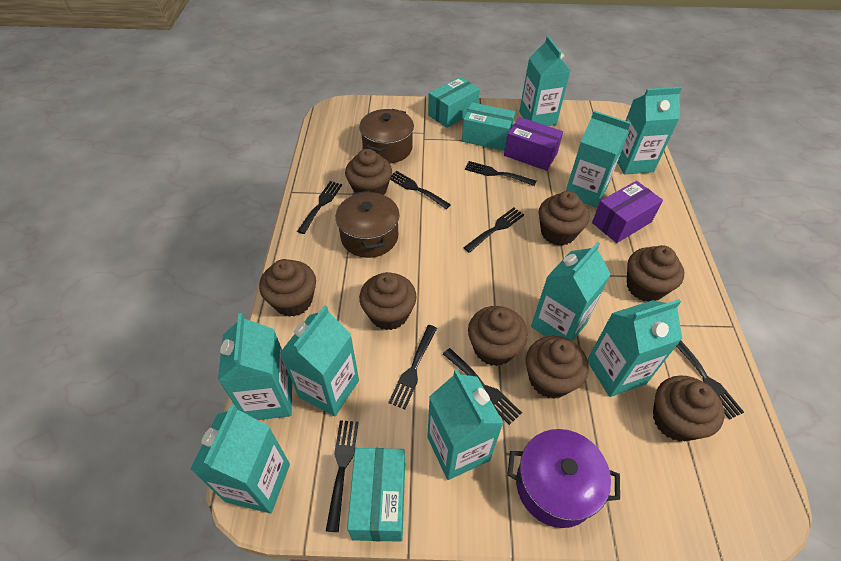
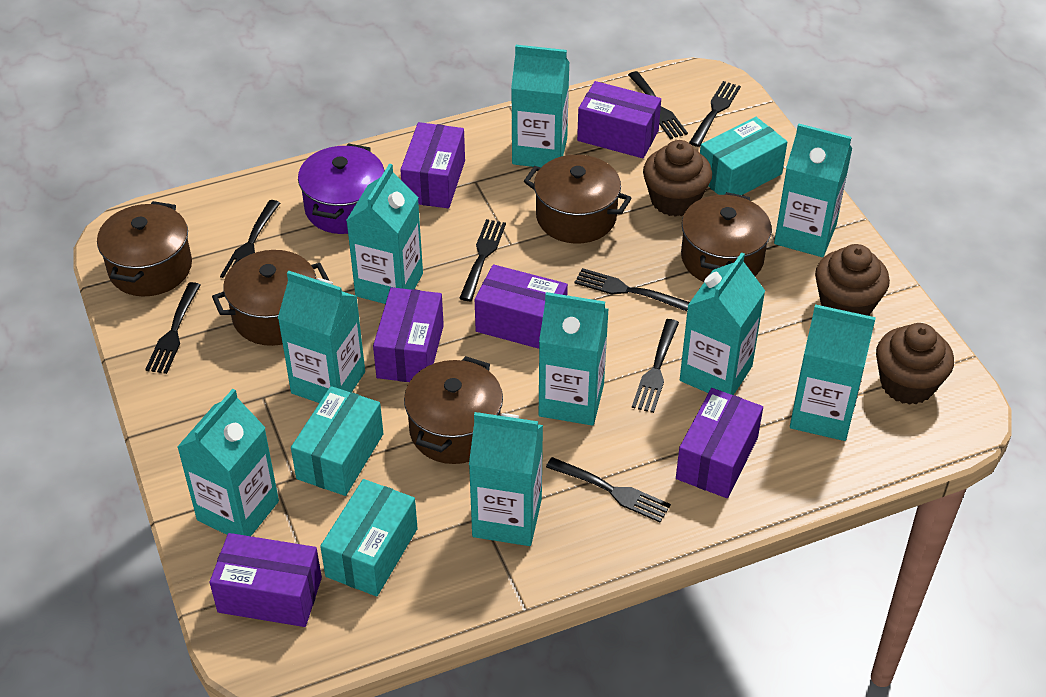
brown cupcake: [259,259,316,317] [345,149,392,195] [359,272,417,330] [468,306,528,366] [526,336,589,398] [539,191,589,246] [627,245,685,302] [653,375,725,442] = 8 -> [643,140,712,217] [815,244,890,316] [876,323,954,405] = 3
brown pot: [336,191,400,258] [359,109,414,163] = 2 -> [97,201,192,296] [212,250,329,346] [404,356,503,464] [524,155,632,244] [681,192,772,282] = 5
purple box: [504,117,563,171] [592,181,663,243] = 2 -> [209,533,322,627] [373,287,444,382] [400,122,465,208] [475,264,568,349] [577,81,661,158] [676,388,763,498] = 6

